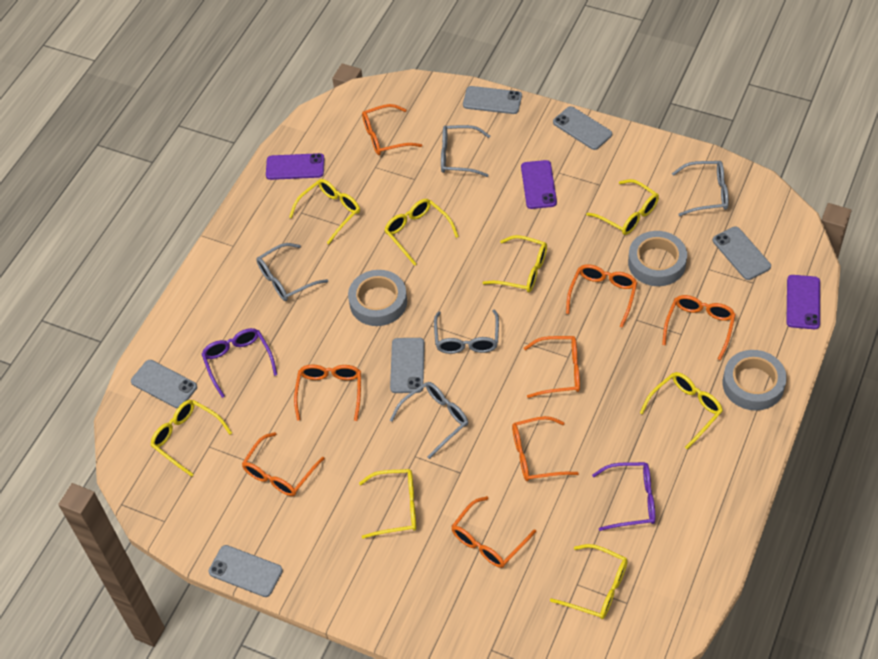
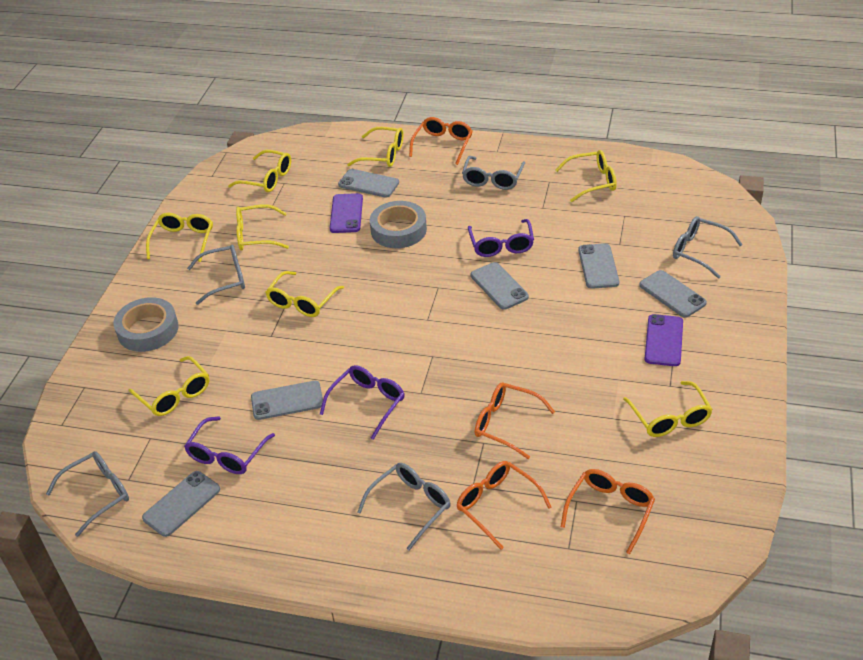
grey tape: [348,270,407,326] [628,231,687,286] [723,350,787,411] = 3 -> [114,297,178,352] [370,201,427,248] = 2
orange glasses: [242,432,325,496] [294,365,361,421] [362,104,422,155] [451,496,536,568] [512,416,579,481] [524,336,580,398] [566,264,637,328] [662,295,736,360] = 8 -> [409,117,472,165] [456,461,551,550] [475,382,555,459] [561,469,655,554] = 4
purple glasses: [202,328,277,398] [592,462,655,531] = 2 -> [184,416,275,474] [320,365,405,440] [468,219,534,257] = 3
purple phone: [266,153,324,180] [521,160,557,209] [786,275,820,329] = 3 -> [330,193,363,233] [645,314,683,366] = 2

